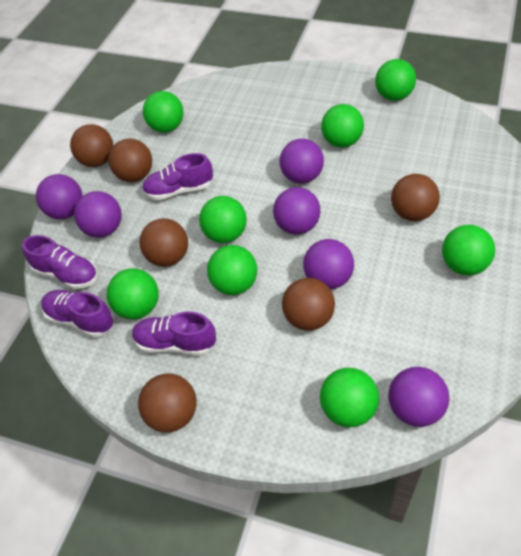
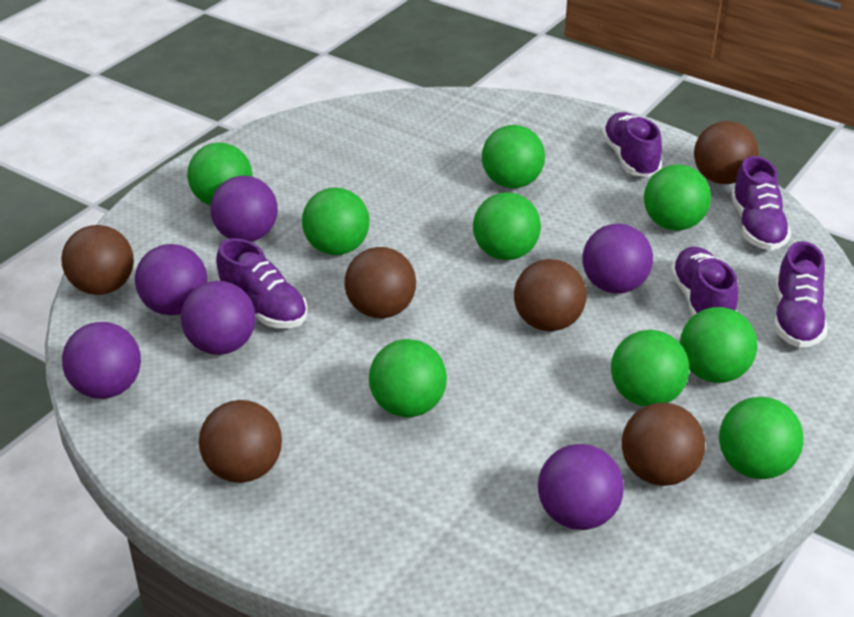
green ball: [107,268,159,319] [143,91,183,133] [199,196,247,243] [207,245,257,295] [320,368,379,427] [321,104,364,148] [375,59,416,101] [442,225,495,275] = 8 -> [187,142,252,206] [302,188,369,255] [369,339,447,417] [473,192,541,260] [482,125,545,188] [611,330,689,407] [644,164,711,231] [680,307,757,383] [719,397,804,479] = 9
purple shoe: [22,235,98,289] [41,290,113,338] [132,312,216,355] [142,153,213,200] = 4 -> [216,238,308,328] [601,112,662,177] [670,246,738,317] [731,156,791,251] [774,241,827,348] = 5

